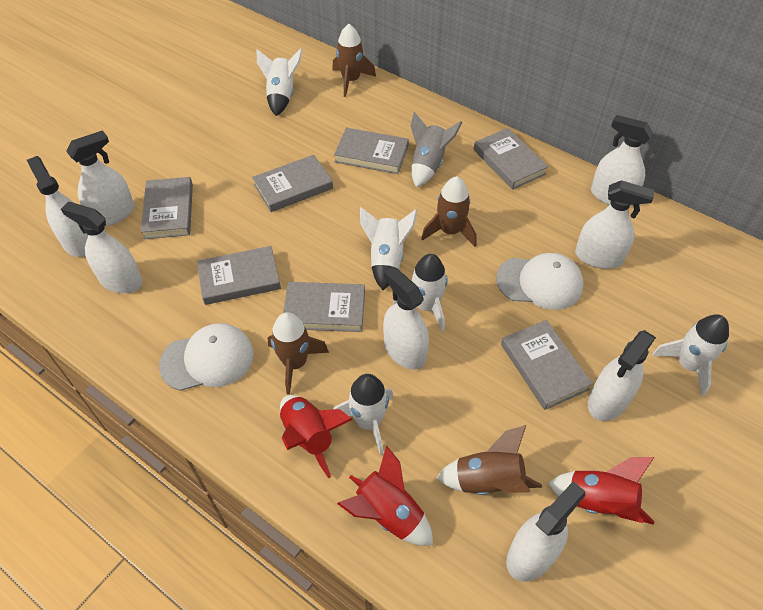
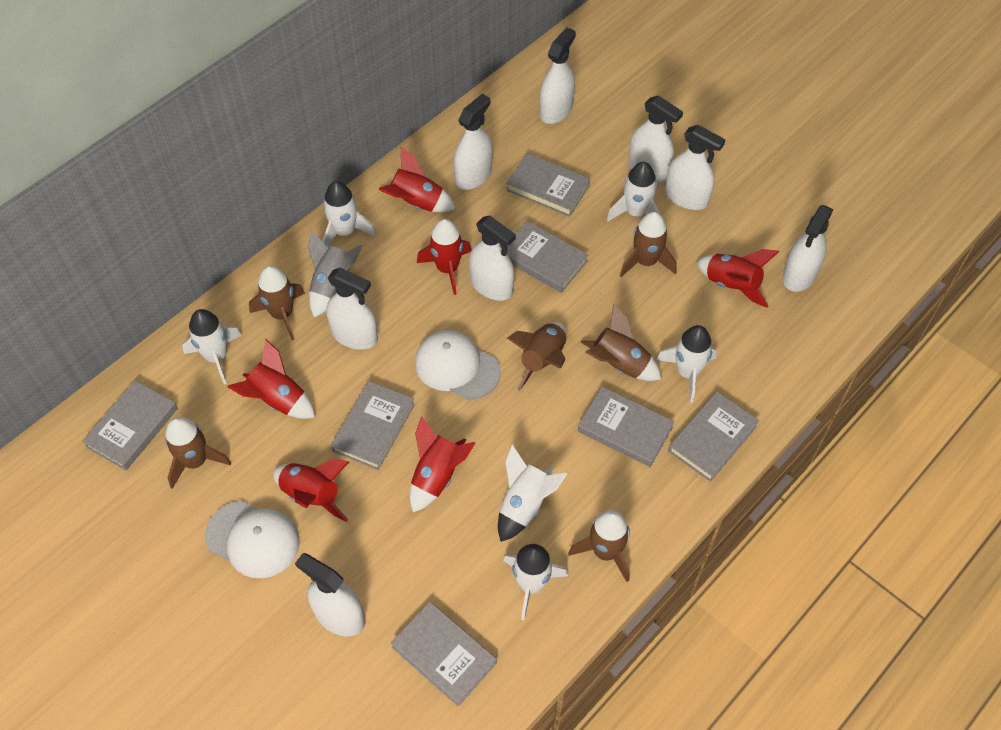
brown rocket: [268,312,329,395] [332,24,376,97] [421,176,476,247] [437,425,542,495] = 4 -> [165,417,231,489] [249,266,305,340] [507,322,567,391] [568,510,630,582] [581,304,662,381] [620,212,677,277] = 6
red rocket: [280,395,353,479] [337,445,433,546] [548,457,654,525] = 3 -> [227,339,315,419] [273,458,349,522] [379,147,456,213] [410,416,475,512] [417,219,471,295] [697,249,779,308] = 6
white rocket: [257,48,303,116] [334,374,393,456] [360,207,417,290] [393,254,448,332] [652,314,729,397] = 5 -> [182,309,242,384] [322,181,376,248] [498,445,567,542] [504,544,568,620] [607,162,660,222] [656,325,717,402] = 6

